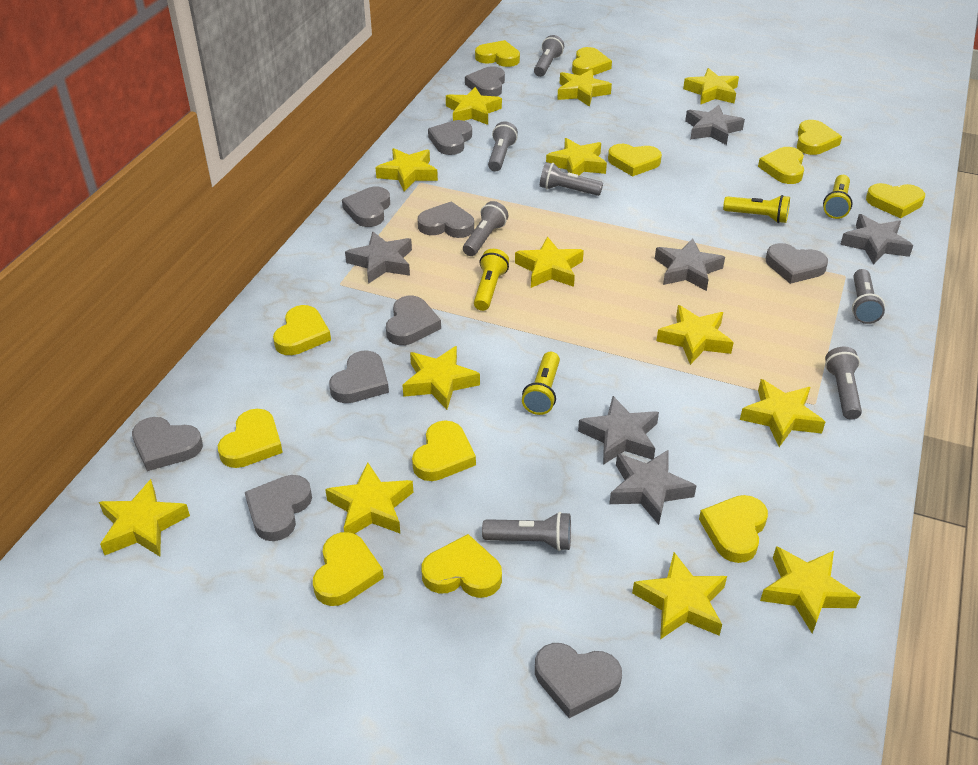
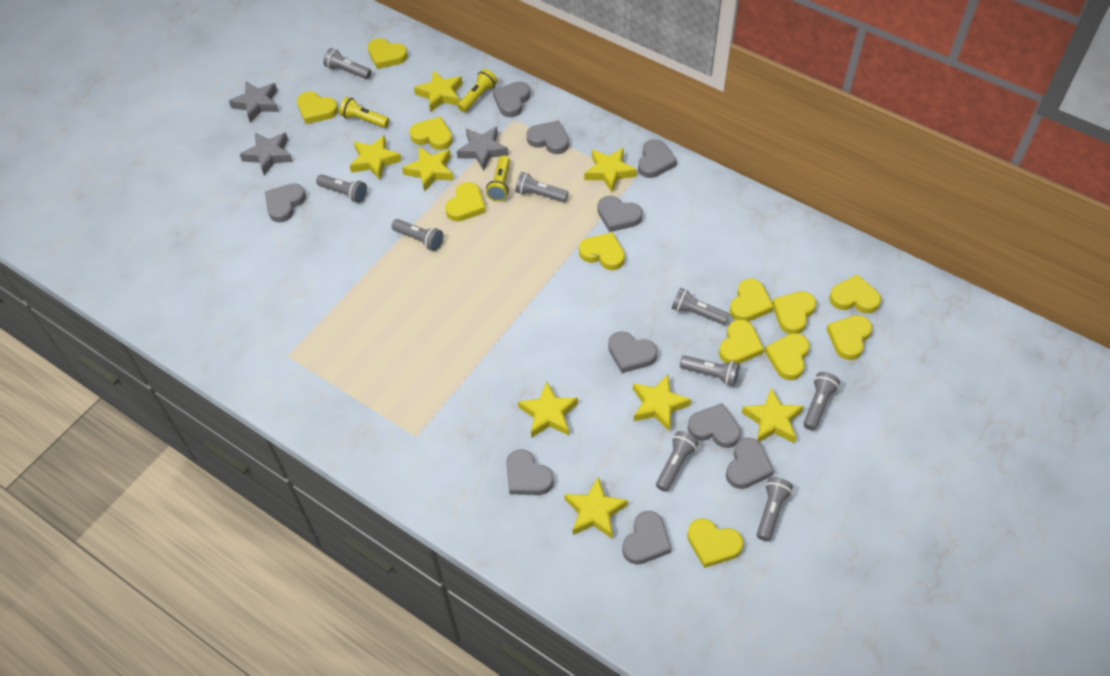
grey flashlight: [463,201,508,256] [482,512,571,551] [488,122,518,171] [534,35,564,77] [540,162,603,196] [825,347,862,420] [852,269,885,324] = 7 -> [316,174,367,203] [323,48,371,79] [392,219,443,251] [515,172,569,202] [656,431,698,492] [672,288,729,325] [680,355,740,387] [757,477,793,541] [803,372,840,431] = 9
grey star: [345,231,412,284] [578,396,659,465] [609,450,697,525] [655,238,725,291] [685,105,745,145] [840,214,913,265] = 6 -> [229,81,279,123] [240,132,293,175] [457,127,509,171] = 3
yellow flashlight: [474,249,509,311] [522,352,560,415] [723,195,790,223] [823,175,853,219] = 4 -> [339,97,389,128] [458,69,497,112] [486,156,510,201] = 3
yellow star: [99,479,190,556] [325,462,413,534] [376,148,438,192] [403,346,480,410] [446,87,502,125] [515,237,584,288] [546,138,607,176] [557,69,612,107] [632,552,727,639] [656,305,734,365] [683,68,739,105] [740,379,825,447] [760,546,860,633] = 13 -> [349,135,402,180] [402,147,454,192] [414,70,463,112] [518,381,578,438] [564,477,628,539] [584,148,637,192] [633,374,691,431] [742,388,804,443] = 8

